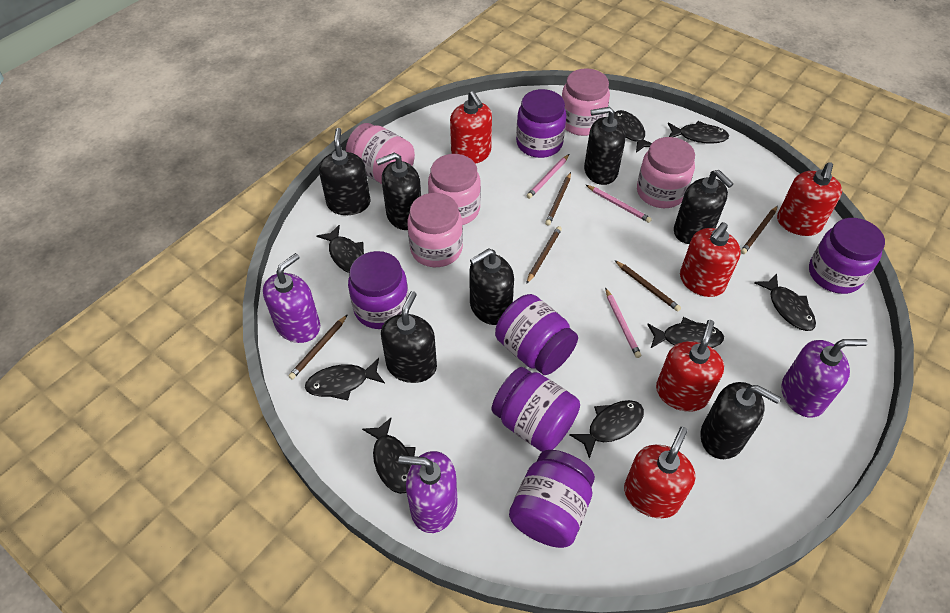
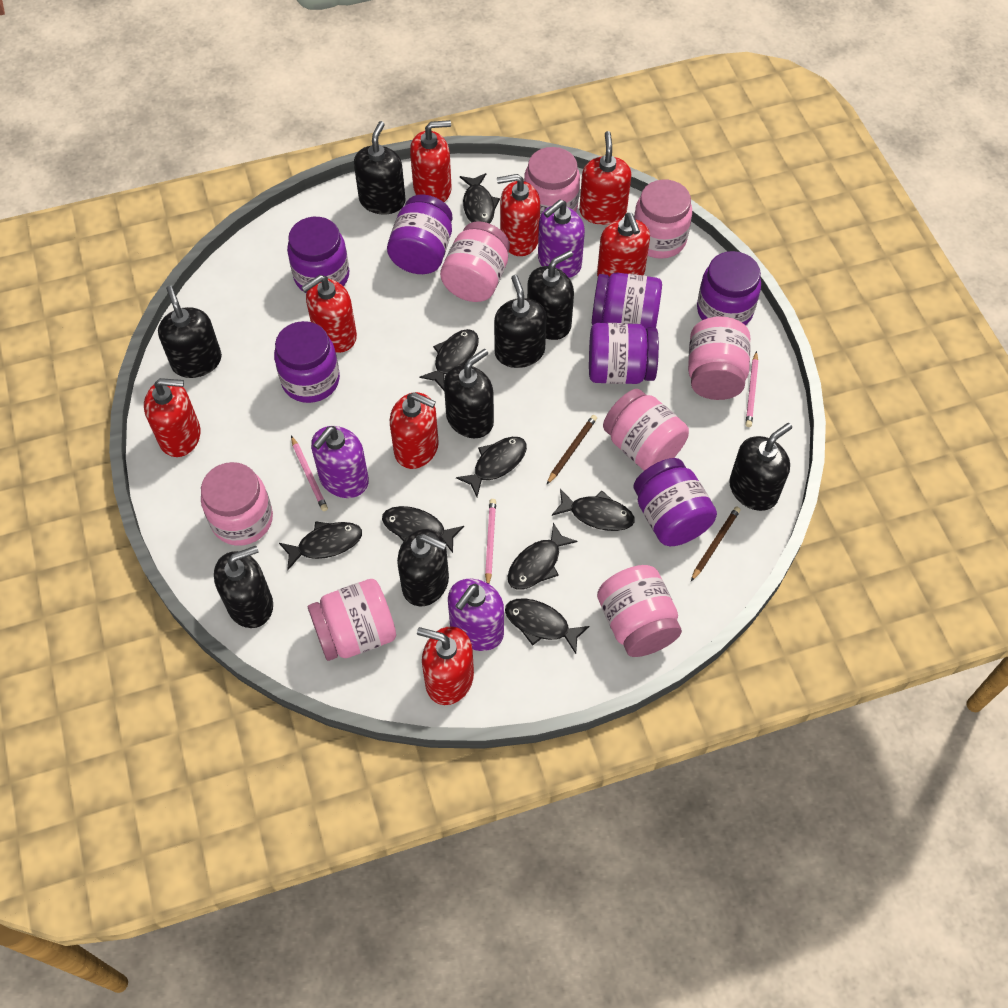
black soap dispenser: [319,128,371,215] [376,153,421,230] [381,291,437,383] [469,248,514,325] [584,107,626,185] [674,170,733,244] [700,382,781,459] = 7 -> [158,285,222,378] [214,546,273,628] [354,121,406,214] [397,529,449,606] [444,349,494,438] [494,275,547,368] [527,250,574,340] [729,423,792,511] = 8
brown pencil: [288,314,348,380] [526,226,562,284] [545,172,571,226] [614,260,681,311] [741,206,778,254] = 5 -> [547,415,597,484] [691,507,741,581] = 2
pink jar: [346,123,415,184] [407,193,463,267] [428,154,481,225] [562,68,610,136] [637,137,695,208] = 5 -> [201,462,273,546] [308,579,396,661] [440,221,510,302] [524,147,580,216] [597,565,682,657] [603,389,689,471] [634,179,692,259] [688,316,751,400] = 8
purple jar: [348,251,409,329] [492,367,580,452] [495,294,578,375] [509,450,595,548] [516,89,566,158] [809,218,885,294] = 6 -> [274,321,340,403] [287,217,350,293] [387,195,452,274] [589,323,659,384] [592,273,662,329] [633,458,717,546] [697,251,761,326] = 7
red soap dispenser: [450,91,492,164] [624,426,695,518] [656,320,724,412] [680,222,741,297] [777,162,842,236] = 5 -> [144,378,201,457] [301,275,357,353] [390,392,439,469] [410,120,452,202] [417,626,474,705] [497,174,540,256] [579,131,631,225] [597,213,650,277] = 8

